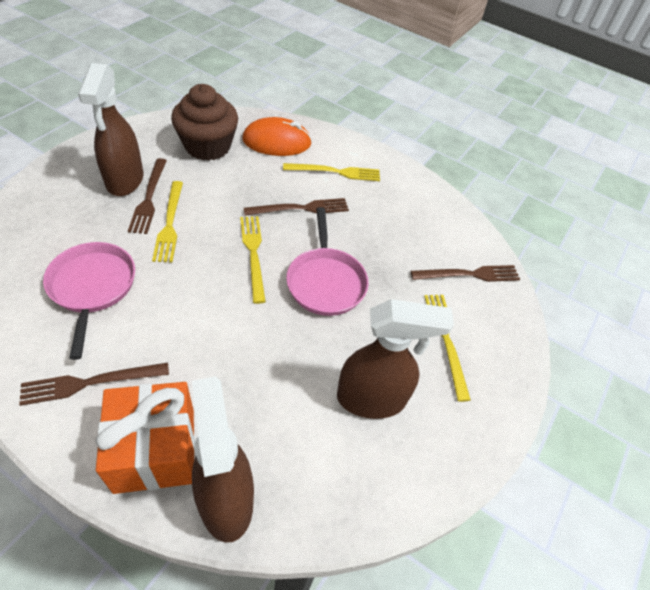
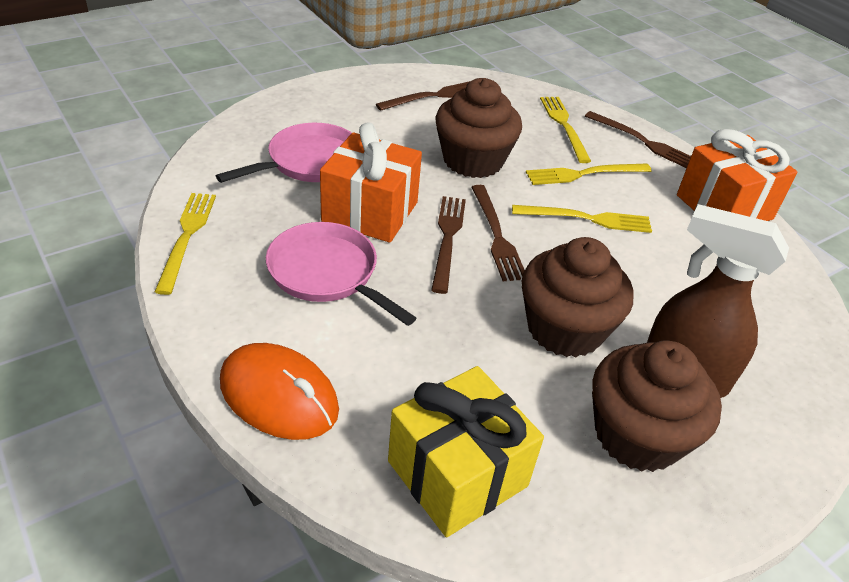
brown cupcake: [171,84,238,161] = 1 -> [435,78,522,178] [522,237,633,357] [592,341,722,472] = 3
brown spray bottle: [78,63,143,196] [192,376,254,543] [337,299,454,419] = 3 -> [647,204,789,398] = 1
orange gift: [95,382,195,494] = 1 -> [320,122,422,243] [677,129,797,221] = 2
yellow gift: none = 0 -> [388,366,544,537] = 1

